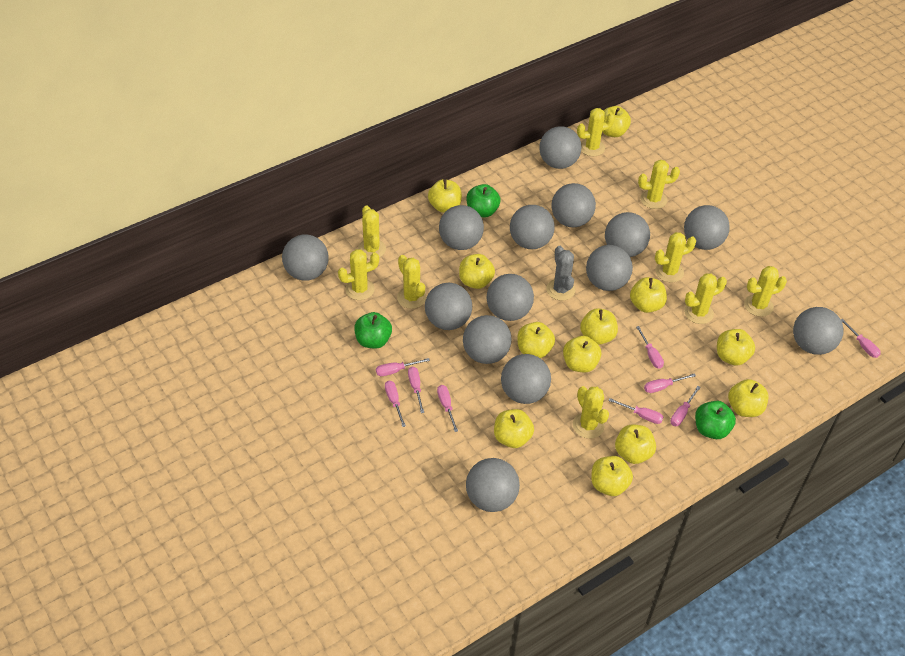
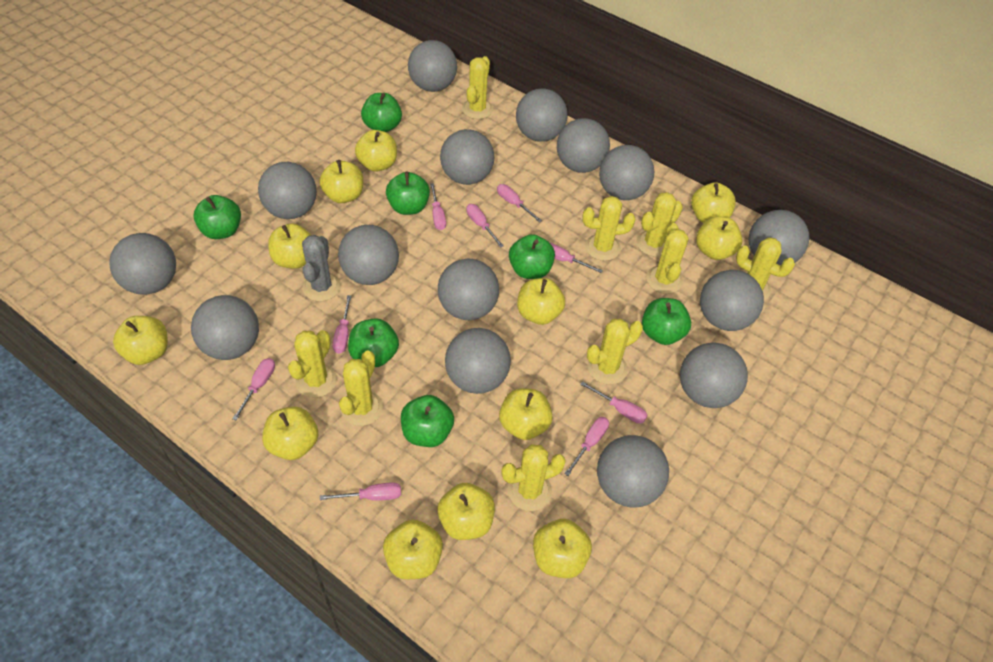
green apple: [354,312,392,349] [467,184,501,218] [695,401,736,439] = 3 -> [193,195,241,239] [348,318,399,367] [361,93,402,132] [386,172,430,215] [401,395,454,447] [509,234,555,279] [642,298,691,345] = 7
grey ball: [282,234,329,281] [425,283,472,330] [439,205,484,250] [463,315,512,364] [466,458,520,512] [487,274,534,321] [501,354,551,404] [510,205,555,249] [539,126,581,169] [552,183,596,227] [586,245,633,291] [605,212,650,257] [684,205,730,250] [793,307,843,355] = 14 -> [109,233,176,295] [191,295,259,360] [258,162,317,219] [338,225,399,285] [408,40,457,92] [438,258,499,320] [440,129,494,185] [445,328,511,394] [516,88,568,142] [557,118,610,173] [597,435,669,508] [599,145,654,200] [680,342,748,408] [700,270,764,331] [749,210,810,265] = 15

